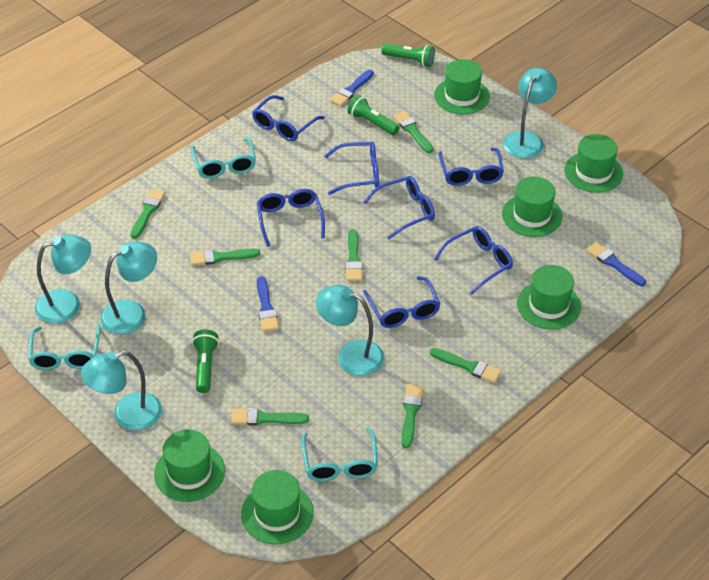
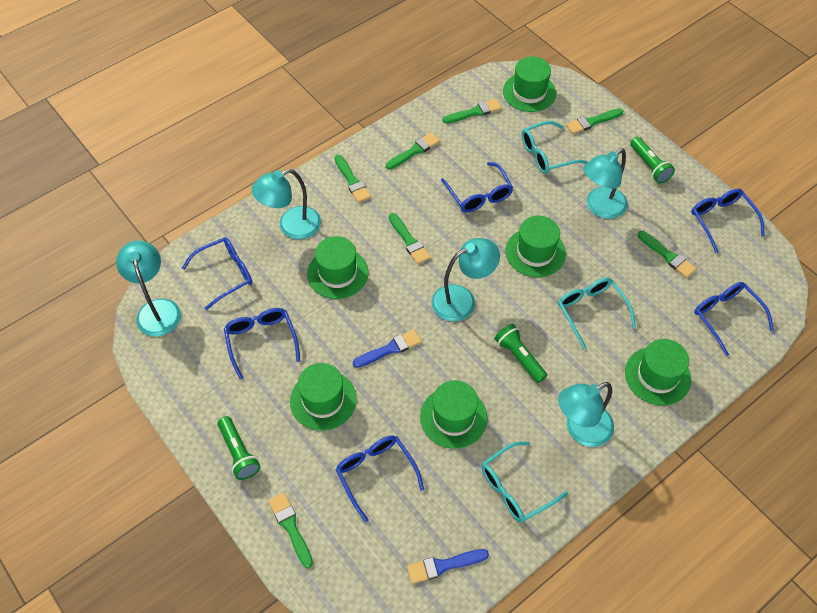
blue brush: [257,276,279,332] [330,70,374,106] [586,242,646,286] = 3 -> [353,329,422,368] [407,549,489,584] = 2
blue glasses: [252,95,325,141] [257,189,325,247] [324,142,379,195] [363,176,435,239] [363,276,440,328] [434,226,513,295] [438,148,504,186] = 7 -> [182,237,253,310] [224,308,300,379] [336,435,424,523] [441,162,513,213] [691,189,765,253] [694,282,774,356] = 6

